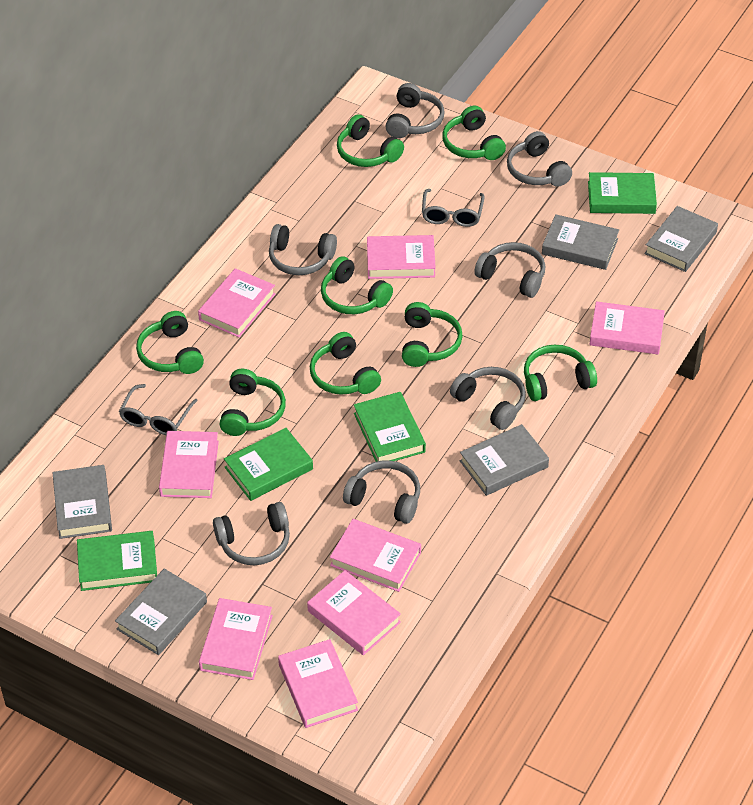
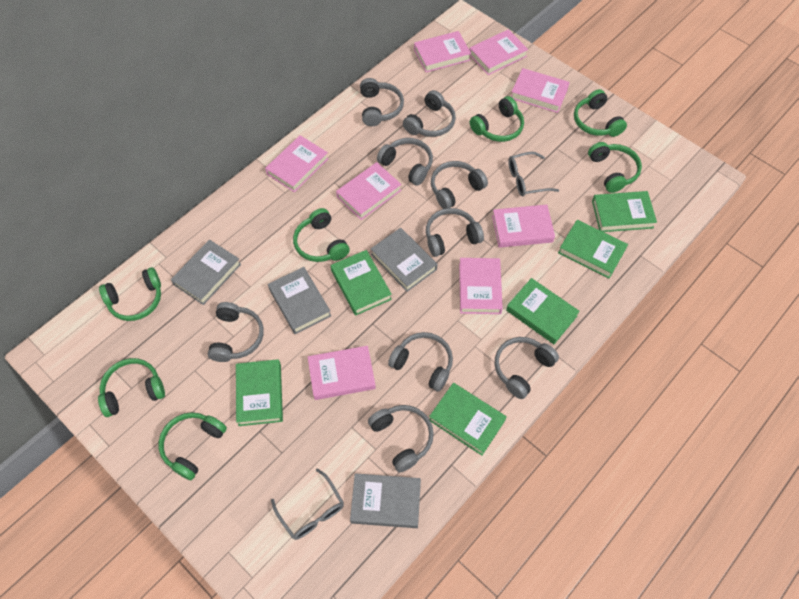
green book: [77,531,157,591] [224,428,313,501] [354,392,426,462] [588,172,657,214] = 4 -> [236,359,283,426] [331,250,392,316] [429,383,507,456] [506,278,580,344] [558,220,628,278] [592,191,657,232] = 6
green headphones: [136,311,204,374] [220,369,286,436] [310,332,381,395] [321,256,393,314] [337,114,404,167] [402,302,463,367] [442,106,506,160] [524,345,597,401] = 8 -> [98,358,165,417] [99,267,161,321] [159,412,227,480] [293,208,350,262] [470,96,524,142] [574,89,627,137] [588,142,642,193] = 7
grey book: [52,465,112,539] [115,569,207,655] [460,424,549,496] [542,214,619,270] [644,206,718,272] = 5 -> [171,240,241,305] [268,267,331,334] [350,473,421,528] [371,228,437,292] = 4
grey headphones: [213,502,290,565] [269,224,337,275] [343,460,420,524] [385,83,445,138] [450,367,526,430] [474,242,546,298] [507,131,572,187] = 7 -> [208,302,264,362] [360,78,404,126] [368,405,434,473] [377,138,433,186] [388,332,453,392] [403,90,456,137] [426,208,484,257] [431,161,488,209] [495,337,559,399] = 9

